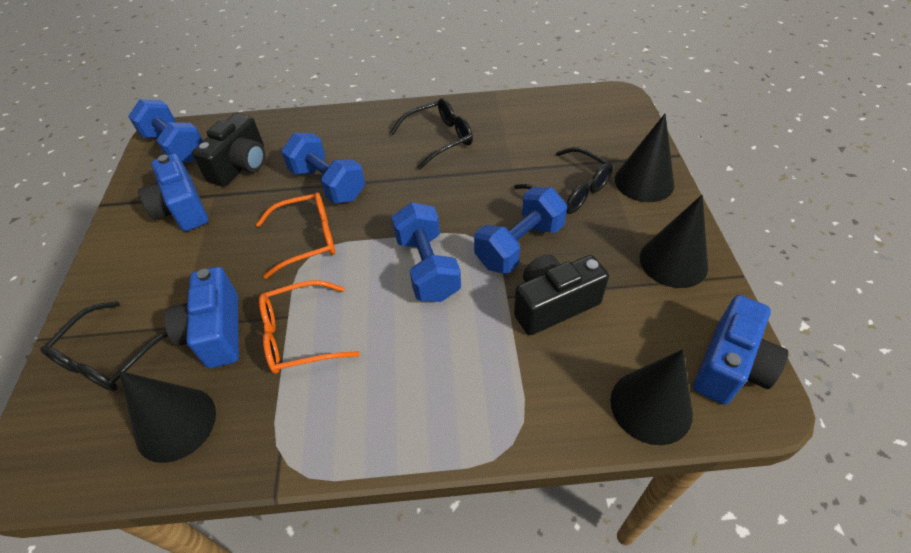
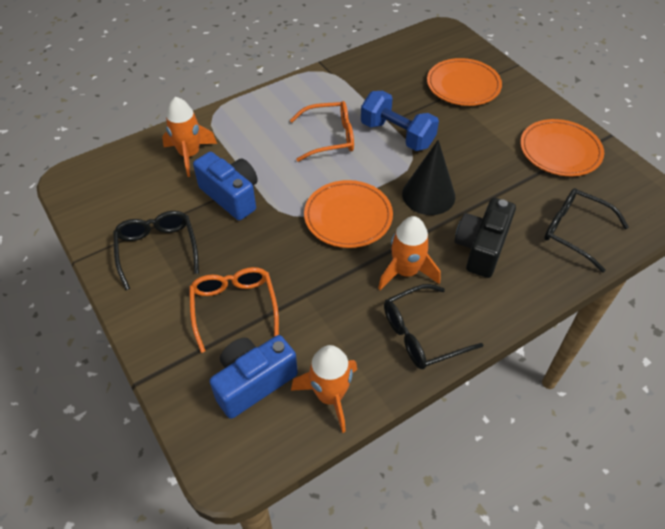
black camera: [192,113,265,187] [514,254,609,335] = 2 -> [455,198,516,278] = 1
black cone: [119,371,216,463] [610,349,693,445] [615,114,674,202] [640,195,708,288] = 4 -> [402,140,455,215] = 1
blue camera: [138,153,208,231] [164,267,239,368] [693,295,788,405] = 3 -> [193,152,258,220] [209,335,298,419] = 2
blue dumbbell: [128,99,203,163] [281,133,365,204] [392,202,461,302] [474,187,567,274] = 4 -> [361,91,439,151] = 1
orange plate: none = 0 -> [304,180,393,248] [427,58,502,106] [520,119,604,176] = 3
orange rocket: none = 0 -> [162,97,217,177] [291,345,357,433] [378,216,440,290] = 3

